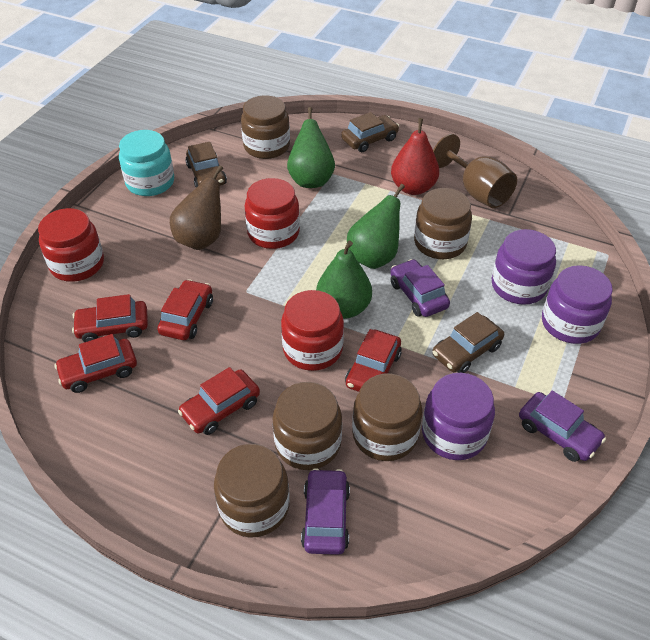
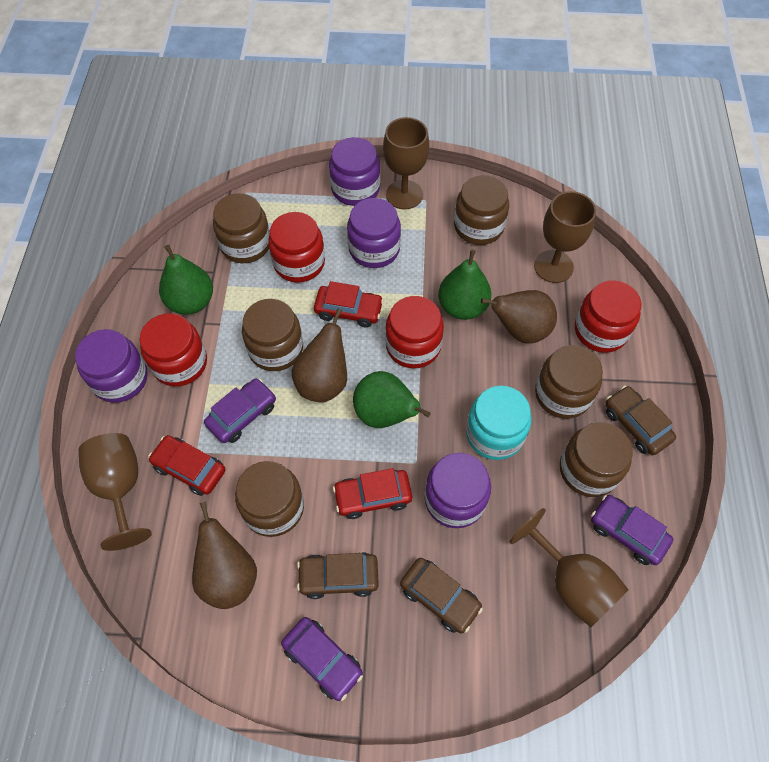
brown goblet: [433,134,517,208] = 1 -> [79,433,152,551] [383,117,429,209] [510,508,629,627] [534,191,596,283] = 4
brown jar: [214,444,290,537] [241,95,290,159] [272,382,342,470] [352,374,422,461] [414,188,472,259] = 5 -> [213,193,270,263] [235,461,304,537] [242,299,303,371] [454,175,509,245] [535,345,603,419] [560,422,633,497] = 6
brown pear: [170,165,223,250] = 1 -> [192,502,257,609] [292,308,347,403] [481,290,557,344] = 3
purple jar: [422,373,495,460] [492,229,556,305] [542,265,613,344] = 3 -> [75,329,148,403] [329,137,380,206] [347,198,401,268] [425,453,491,528] = 4
red car: [55,334,137,393] [72,294,148,342] [157,279,213,340] [178,367,260,435] [345,329,402,392] = 5 -> [148,435,226,496] [314,281,384,328] [333,468,412,519] = 3
red jar: [38,208,104,282] [245,178,300,249] [281,290,344,371] = 3 -> [139,313,207,386] [268,212,325,283] [385,296,444,368] [575,280,641,353] = 4
red pear: [391,118,439,195] = 1 -> none = 0

